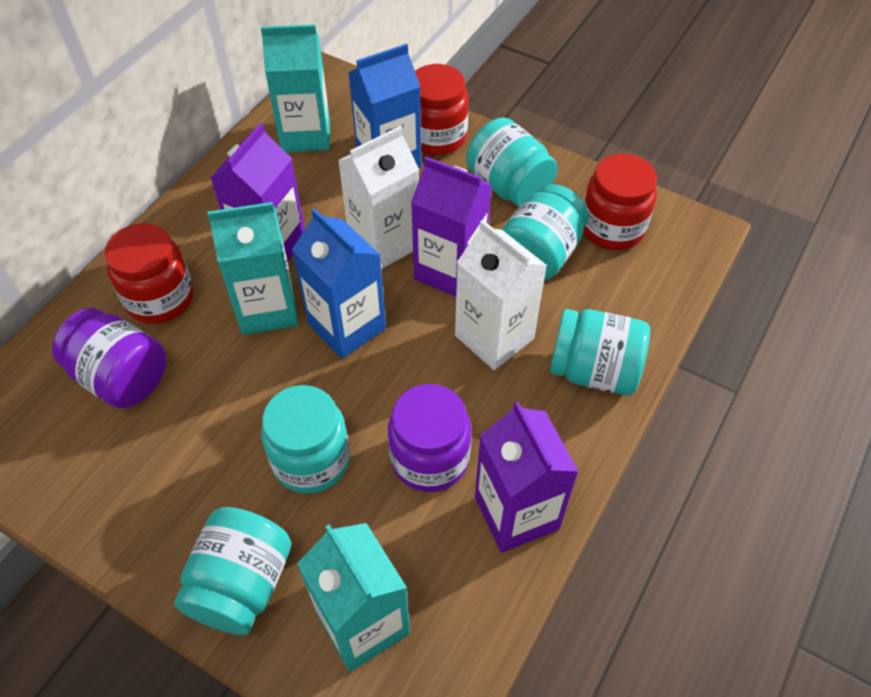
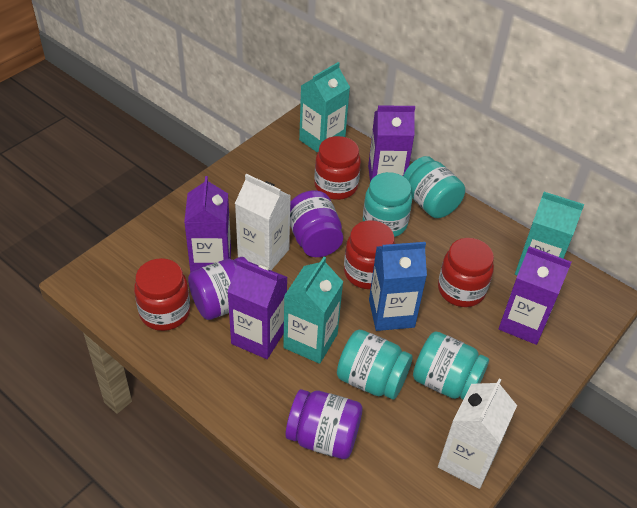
blue carton: [292,208,386,359] [348,43,422,168] = 2 -> [369,242,427,331] = 1
purple carton: [211,123,305,262] [411,157,492,297] [475,401,579,553] = 3 -> [184,176,231,273] [227,259,287,359] [368,105,415,182] [499,246,572,345] = 4
purple jar: [52,308,166,408] [388,384,471,492] = 2 -> [188,257,248,320] [286,389,362,459] [290,190,343,257] = 3
red jar: [105,223,194,324] [415,64,469,155] [583,153,657,250] = 3 -> [134,258,190,331] [314,136,361,200] [344,220,395,289] [438,238,494,307] = 4
turquoise jar: [174,507,291,635] [261,385,350,493] [466,117,558,207] [502,184,588,280] [550,309,650,395] = 5 -> [337,330,413,400] [363,172,412,237] [403,156,465,218] [413,331,489,400] = 4

